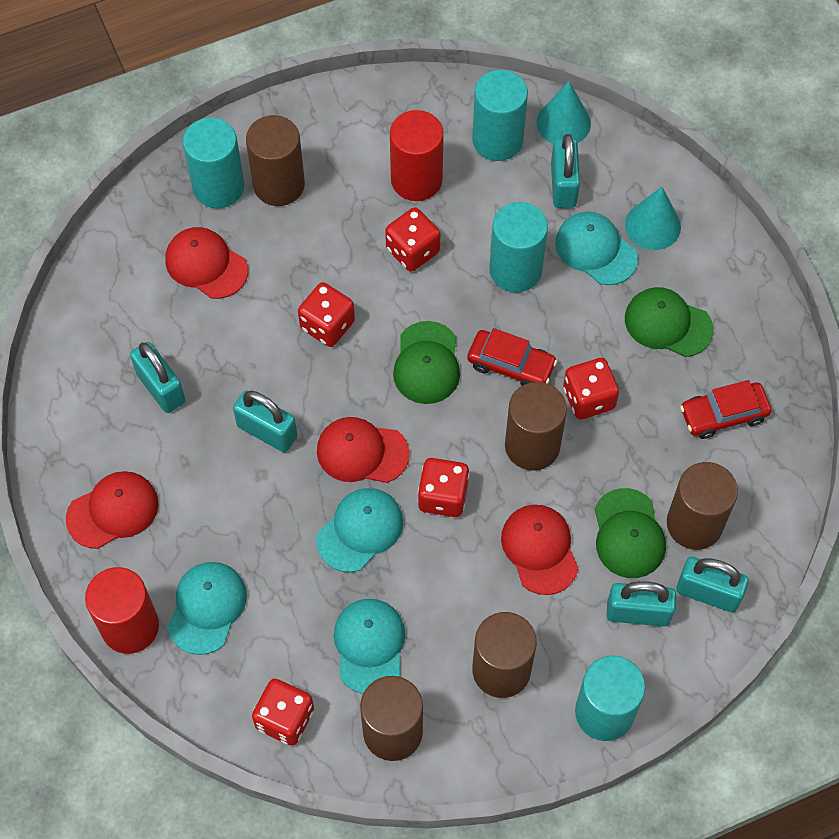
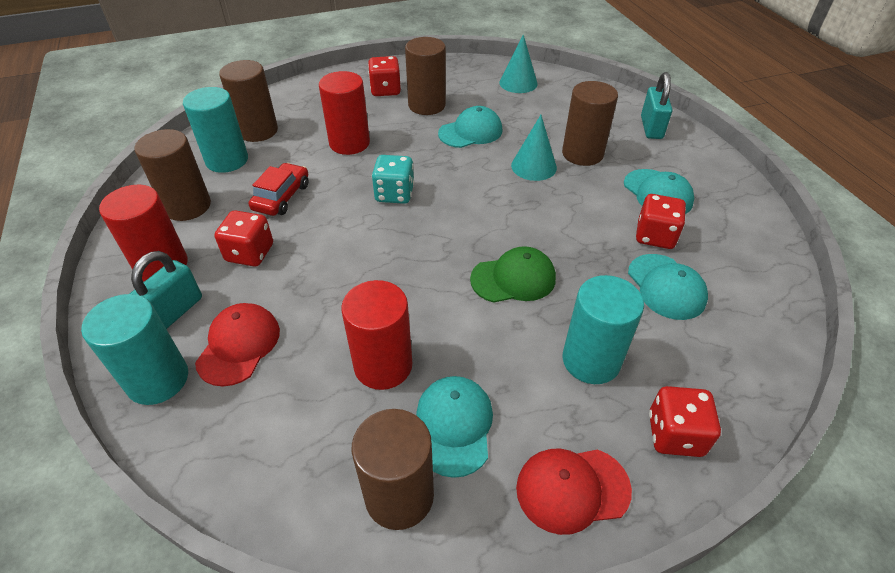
green cap: [393,321,460,404] [595,488,666,578] [625,287,714,357] = 3 -> [470,246,556,303] = 1
red cap: [66,471,159,549] [165,227,248,299] [317,417,410,483] [501,505,579,595] = 4 -> [195,303,280,386] [516,449,632,535] = 2
red car: [467,328,557,386] [680,380,771,439] = 2 -> [249,163,309,216] = 1
red cylinder: [85,567,159,654] [390,110,444,201] = 2 -> [99,185,188,282] [319,71,370,155] [341,280,412,390] = 3
red dice: [252,679,314,746] [298,282,355,347] [385,207,440,272] [418,458,469,517] [563,358,619,420] = 5 -> [214,210,273,266] [368,56,401,96] [636,194,686,249] [649,386,721,457] = 4
turquoise cylinder: [183,117,244,208] [472,70,528,161] [489,202,548,292] [575,656,645,741] = 4 -> [81,294,188,405] [183,87,248,173] [563,275,644,384] = 3
turquoise dice: none = 0 -> [372,155,414,204] = 1
turquoise padlock: [130,342,185,413] [233,391,297,452] [551,134,580,208] [606,581,676,627] [676,557,749,613] = 5 -> [130,251,202,329] [641,72,672,139] = 2

